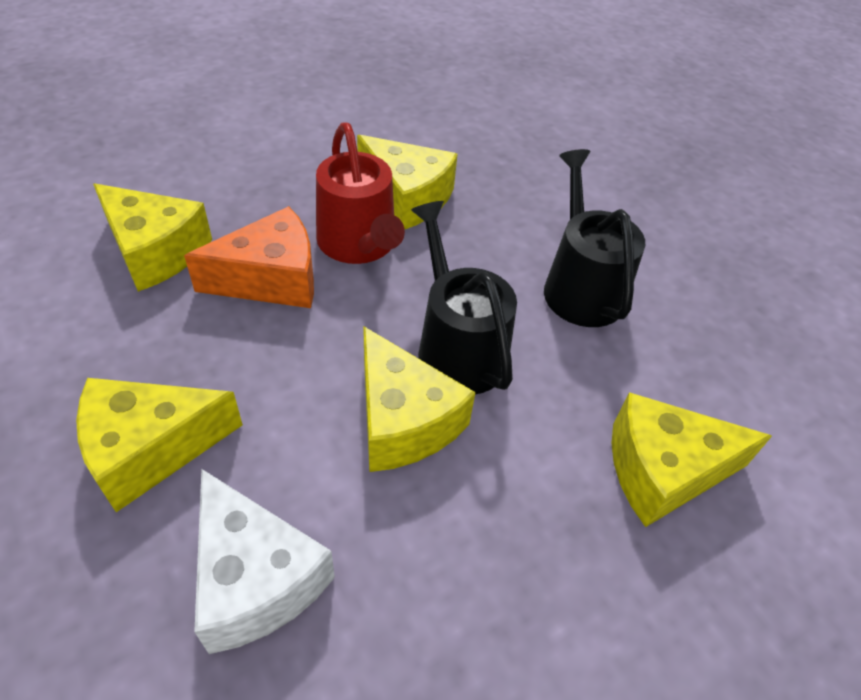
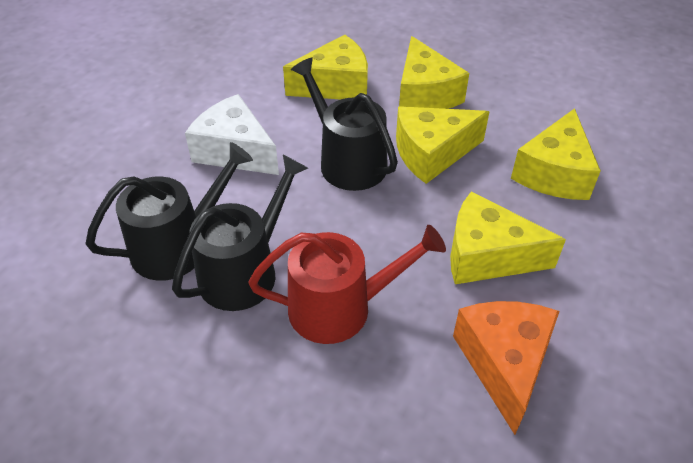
black watering can: [411,201,517,394] [544,149,645,327] = 2 -> [85,142,253,281] [172,155,308,311] [291,57,398,191] = 3

